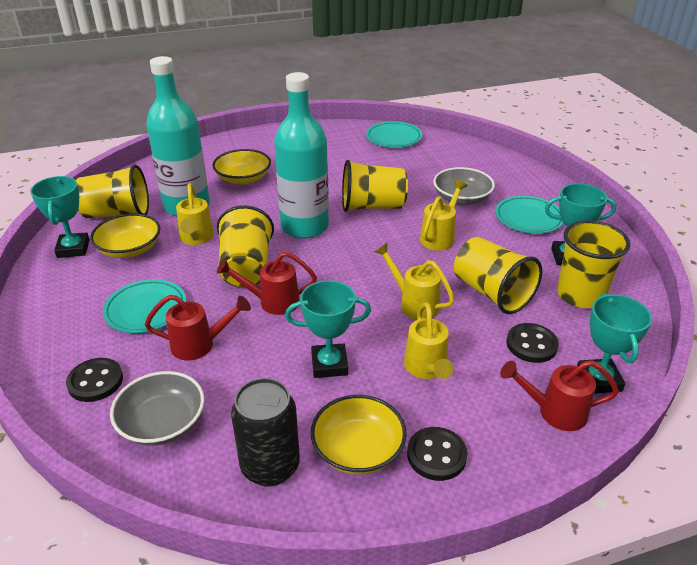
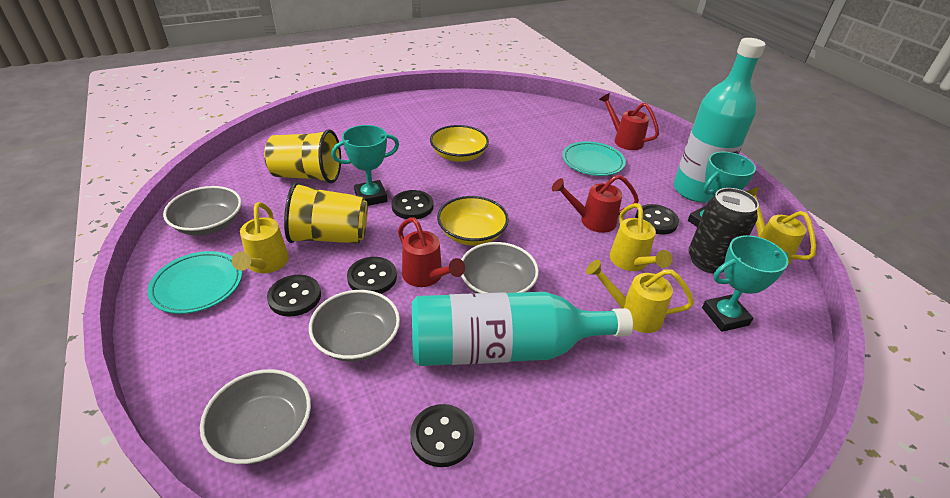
black button: [66,358,123,402] [407,427,467,481] [506,323,559,363] = 3 -> [267,275,321,317] [347,257,397,294] [391,190,433,219] [410,404,474,467] [635,204,679,235] = 5
grey bowl: [110,371,205,446] [433,167,495,205] = 2 -> [163,186,242,236] [200,369,311,464] [309,290,400,361] [461,242,539,293] = 4
turquoise plate: [103,279,186,333] [366,121,422,148] [495,196,563,234] = 3 -> [147,251,242,314] [562,141,626,176] = 2
turquoise trophy: [30,176,90,258] [285,280,371,378] [545,183,616,265] [577,293,652,394] = 4 -> [331,125,399,206] [688,152,756,227] [702,235,789,332] = 3
yellow bowl: [90,213,160,258] [212,149,271,185] [311,395,407,474] = 3 -> [430,125,489,162] [437,196,509,246] = 2
yellow cup: [76,165,149,218] [217,205,274,287] [342,160,408,212] [454,237,542,314] [557,221,631,308] = 5 -> [264,129,341,183] [284,182,368,244] = 2

